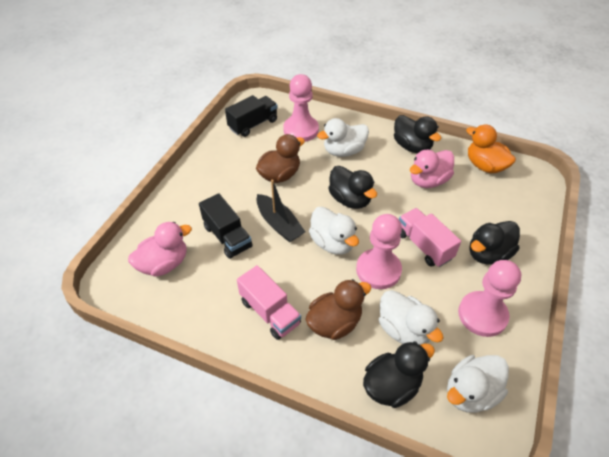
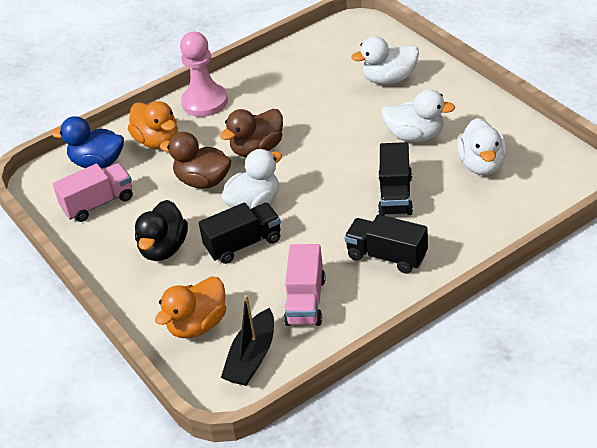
black duck: [328,166,377,209] [363,341,435,408] [394,115,441,153] [470,221,520,264] = 4 -> [135,200,188,261] = 1
black truck: [199,193,253,259] [225,95,278,137] = 2 -> [198,202,281,264] [344,214,428,274] [378,142,413,216] = 3
blue duck: none = 0 -> [51,116,124,168] = 1
orange duck: [466,125,516,173] = 1 -> [128,101,178,149] [155,277,226,338] = 2
pink duck: [128,222,192,277] [410,150,454,188] = 2 -> none = 0
pink pawn: [283,74,319,142] [356,214,402,289] [458,260,521,337] = 3 -> [180,32,228,117] = 1

